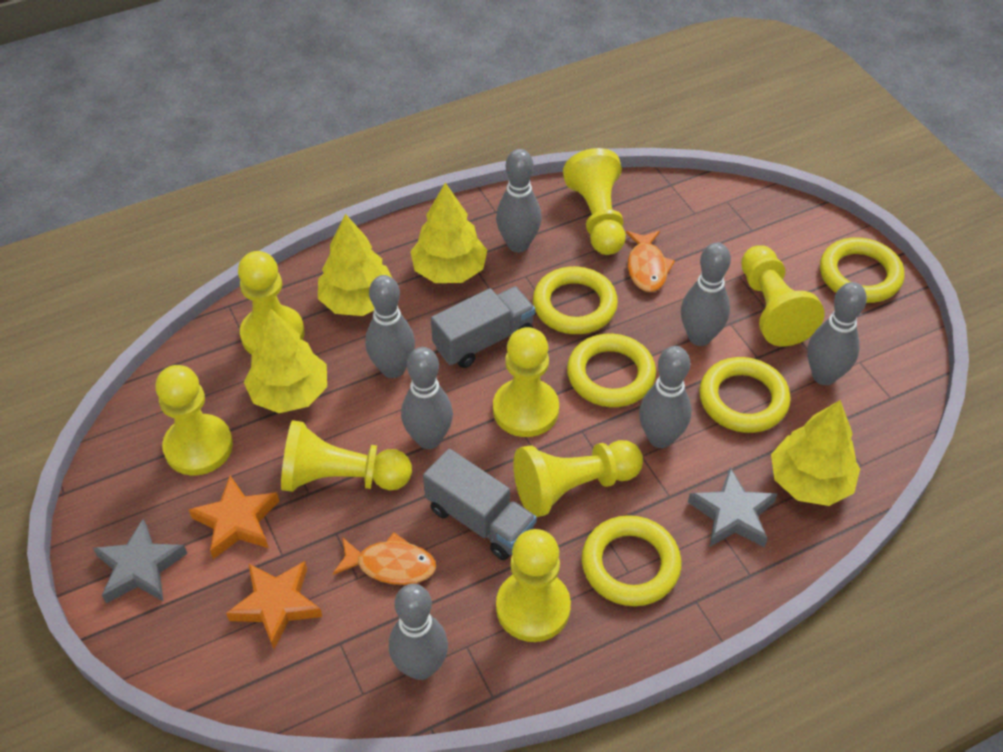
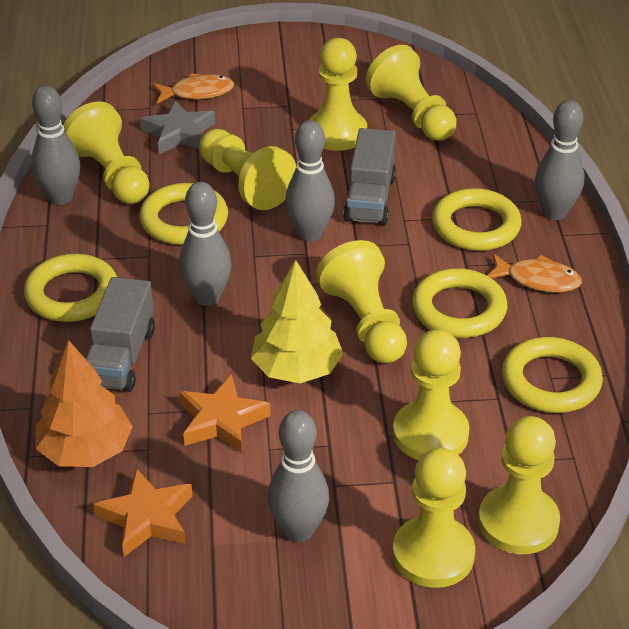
grey bowling pin: [365,275,415,378] [389,584,448,680] [401,347,453,449] [496,149,542,252] [639,346,691,448] [681,243,731,346] [807,282,867,385] = 7 -> [31,85,80,205] [179,182,232,306] [268,410,329,542] [285,120,335,242] [535,100,585,220] = 5
grey star: [93,519,188,604] [688,468,777,547] = 2 -> [140,100,215,154] = 1
orange tree: none = 0 -> [36,340,133,467] = 1
yellow tree: [244,308,327,413] [318,214,392,316] [410,183,487,283] [771,400,860,506] = 4 -> [251,260,344,383] = 1

